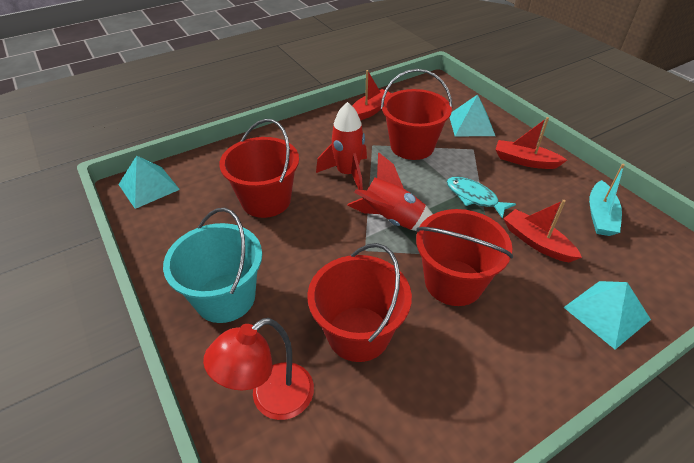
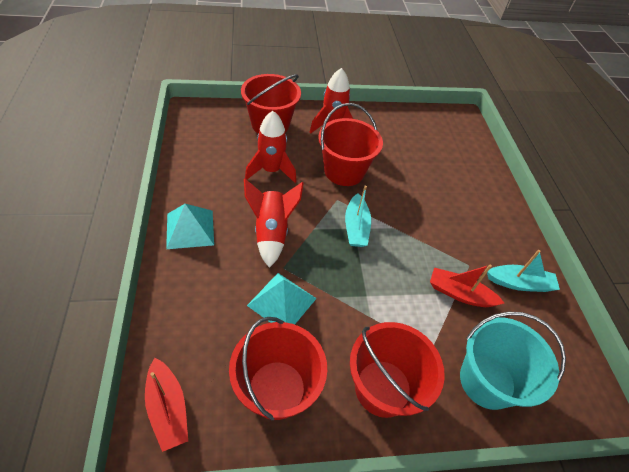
red boat: [352,70,392,121] [495,117,567,169] [503,200,582,263] = 3 -> [145,358,188,452] [430,264,504,307] = 2
red lamp: [203,318,314,420] = 1 -> none = 0
red rocket: [316,102,367,190] [348,152,433,231] = 2 -> [244,179,304,268] [245,111,296,183] [310,68,353,134] = 3
turquoise boat: [589,164,625,236] = 1 -> [345,186,371,247] [487,250,560,292] = 2
turquoise fish: [447,177,516,219] = 1 -> none = 0
turquoise pyramid: [118,156,180,209] [449,95,495,136] [563,281,651,350] = 3 -> [166,204,214,249] [247,273,317,325] = 2

